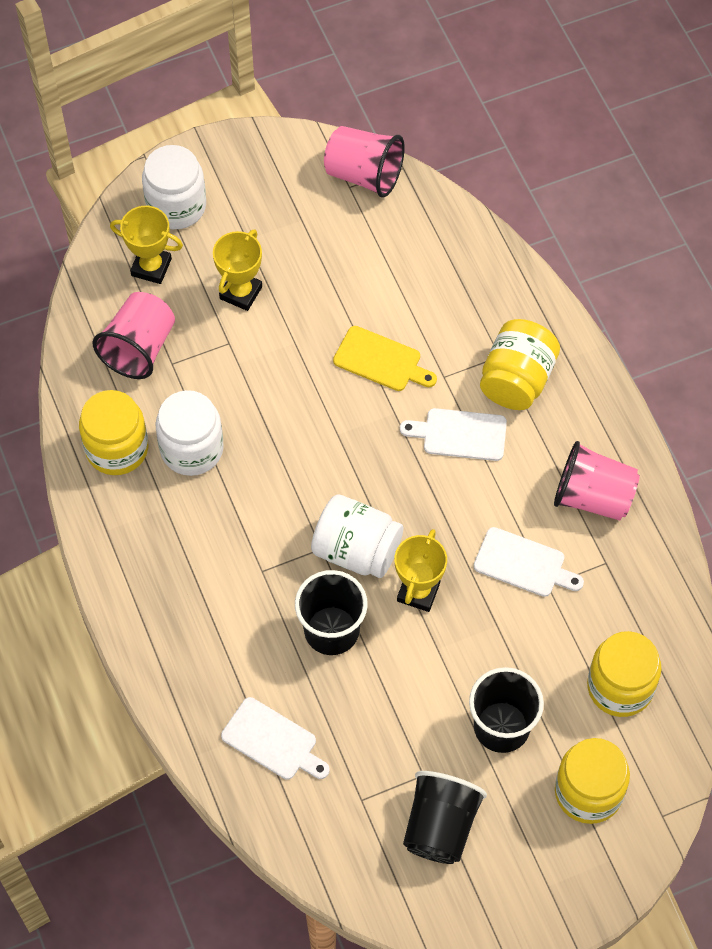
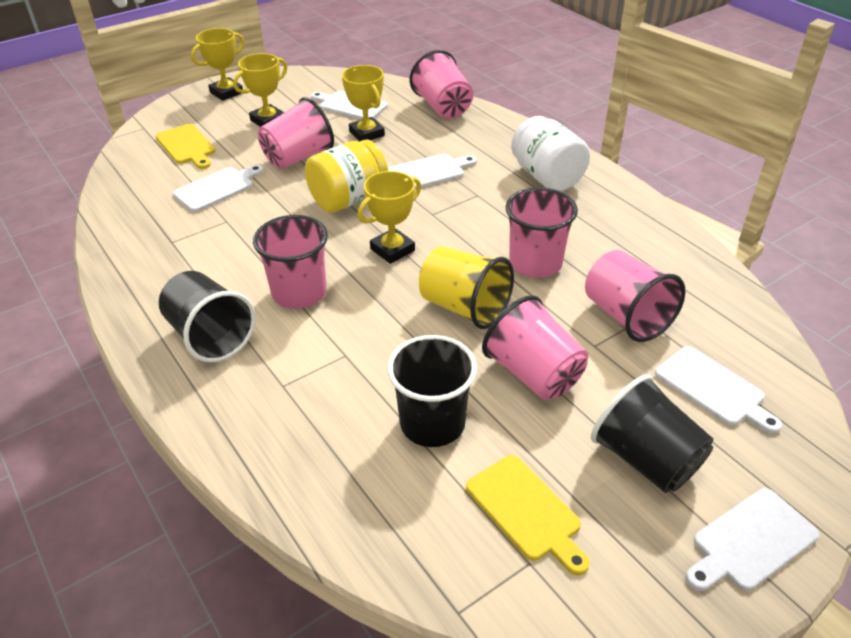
pink cup: [92,292,175,379] [324,126,405,198] [554,441,640,521] = 3 -> [253,215,328,309] [258,97,334,169] [410,50,473,119] [482,295,588,400] [505,187,578,278] [585,250,685,342] = 6
white cutting board: [221,697,330,779] [400,408,507,461] [474,527,584,597] = 3 -> [173,165,264,212] [311,90,388,120] [388,154,477,189] [655,346,782,434] [686,488,819,591] = 5
white jar: [142,145,206,229] [156,390,224,476] [311,494,403,578] = 3 -> [511,116,590,191] = 1
yellow cup: none = 0 -> [419,246,514,329] = 1
yellow cutting board: [333,326,437,391] = 1 -> [156,124,215,169] [466,455,590,575] = 2
yellow jar: [79,390,148,475] [480,319,560,410] [555,738,630,824] [587,631,661,717] = 4 -> [305,139,388,213] = 1
yellow trophy: [110,206,183,284] [213,229,262,311] [395,529,447,612] = 3 -> [191,28,244,101] [233,53,287,127] [342,65,385,141] [357,171,421,264] = 4

